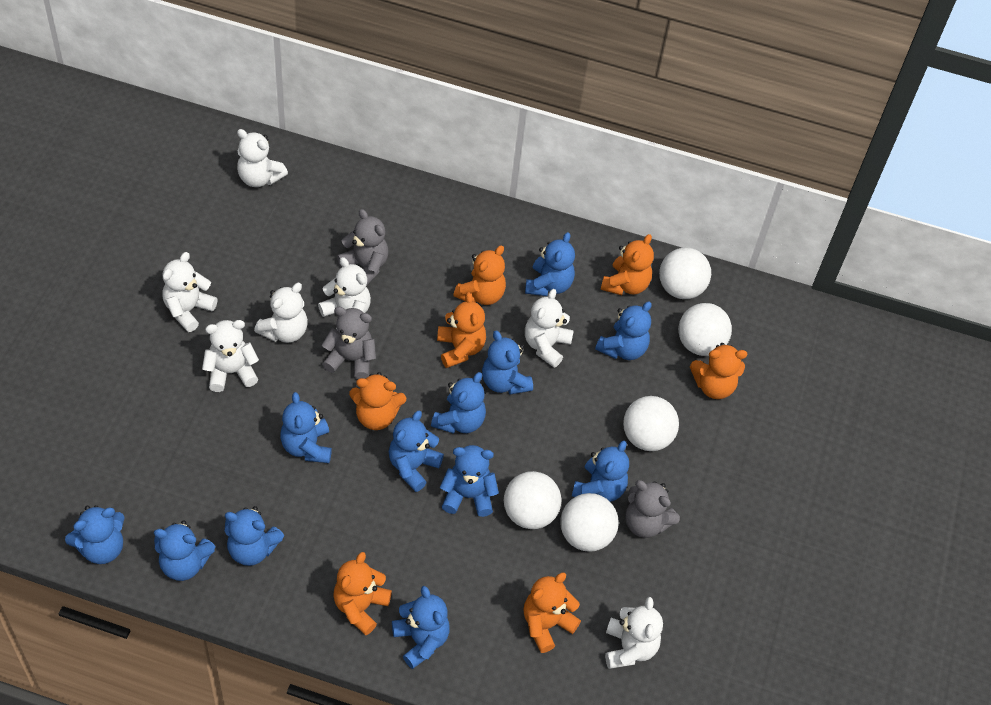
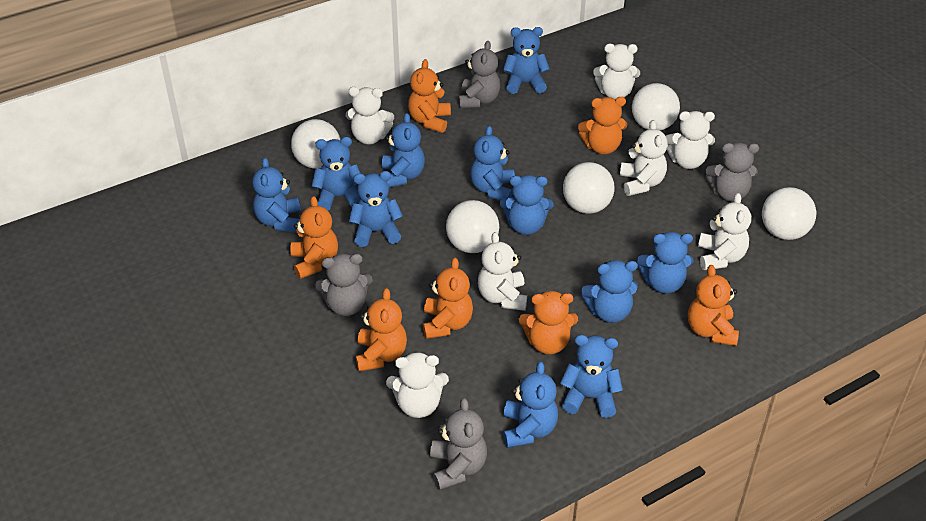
blue teddy bear: [65,505,125,564] [154,520,215,581] [225,506,284,566] [280,392,332,463] [389,411,444,492] [392,586,450,669] [431,372,486,434] [440,445,499,517] [482,330,533,395] [525,232,575,296] [572,441,629,502] [595,301,652,360] = 12 -> [252,158,301,233] [312,137,361,210] [349,171,403,247] [382,113,425,188] [470,126,515,201] [500,175,554,235] [503,27,550,94] [503,362,558,448] [560,335,623,418] [581,260,638,323] [637,232,693,294] = 11
grey teddy bear: [322,307,376,379] [337,209,388,286] [625,480,680,538] = 3 -> [315,254,373,316] [430,398,487,490] [459,41,500,108] [705,142,759,202] = 4

